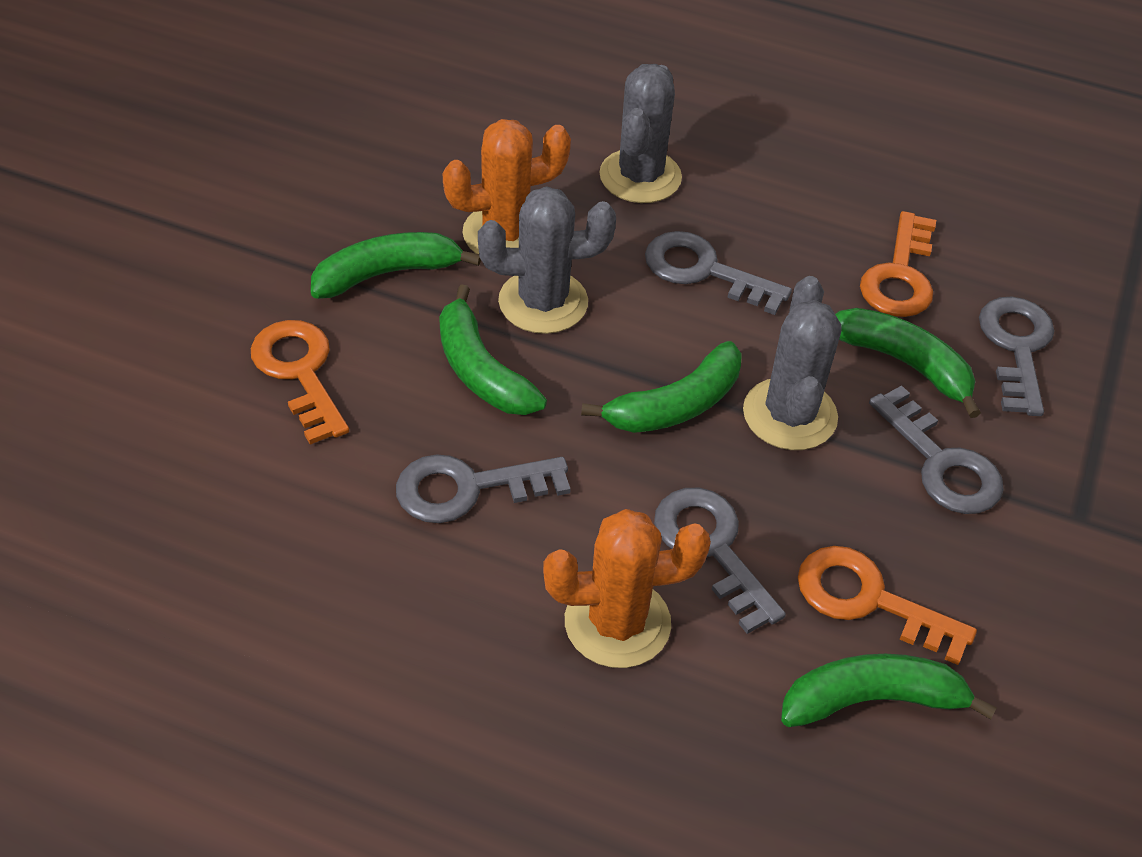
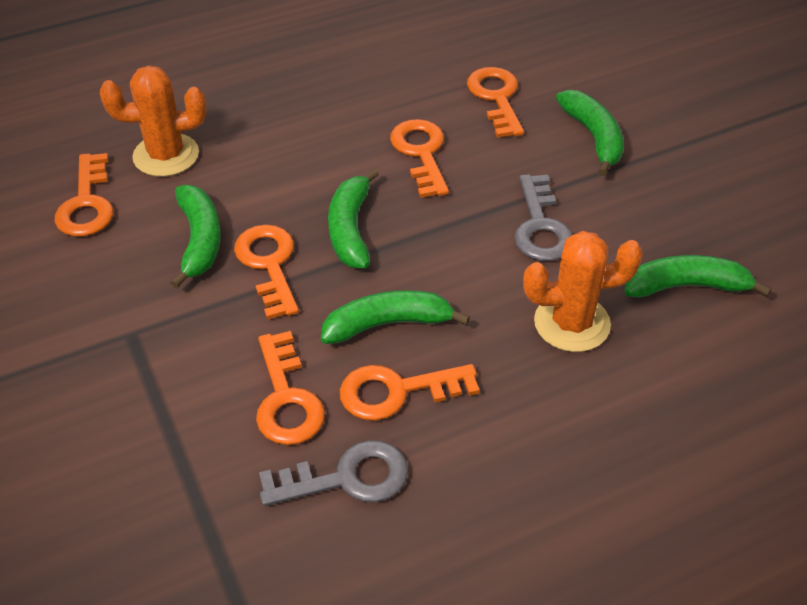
grey cactus: [478,186,616,334] [599,64,682,203] [743,276,841,450] = 3 -> none = 0
grey key: [396,454,571,523] [645,231,792,315] [654,488,786,634] [869,385,1004,514] [979,297,1054,416] = 5 -> [259,440,408,506] [514,174,572,261] = 2
orange key: [251,320,349,444] [798,546,977,665] [860,211,936,317] = 3 -> [55,153,113,237] [234,225,299,319] [256,331,325,445] [340,364,480,421] [390,119,449,198] [467,67,524,138] = 6

